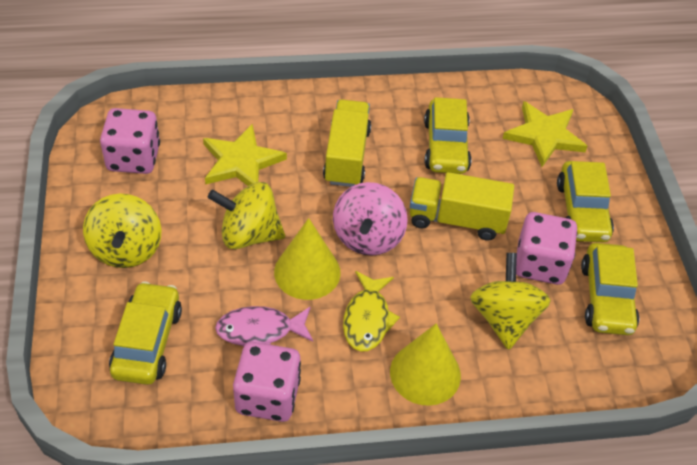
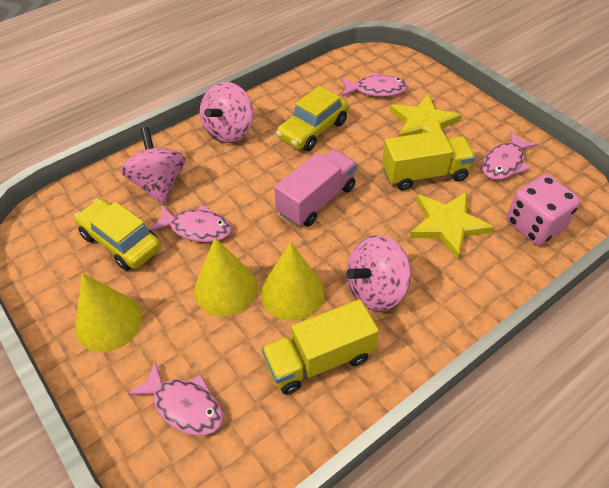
pink dice: [100,108,160,174] [233,342,301,422] [516,212,577,285] = 3 -> [506,174,581,245] = 1
pink fish: [215,306,313,347] = 1 -> [128,362,223,436] [148,204,232,242] [341,72,408,97] [482,131,538,180] = 4
pink spinning top: [333,182,408,256] = 1 -> [120,127,186,205] [200,82,253,143] [346,235,411,311] = 3
pink truck: none = 0 -> [274,149,357,227] = 1
yellow car: [109,281,182,385] [424,97,472,174] [557,161,614,242] [581,243,639,335] = 4 -> [74,199,161,271] [276,86,348,151] = 2
yellow cone: [274,218,341,300] [390,323,461,406] = 2 -> [75,273,142,352] [194,238,257,316] [261,242,325,321] = 3
yellow fish: [343,271,400,352] = 1 -> none = 0
yellow spinning top: [83,194,162,268] [208,182,285,249] [470,253,551,350] = 3 -> none = 0

